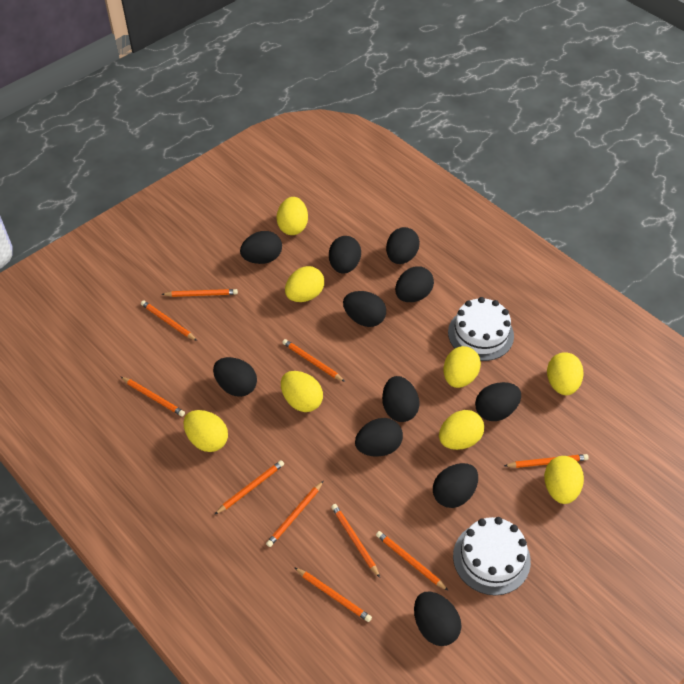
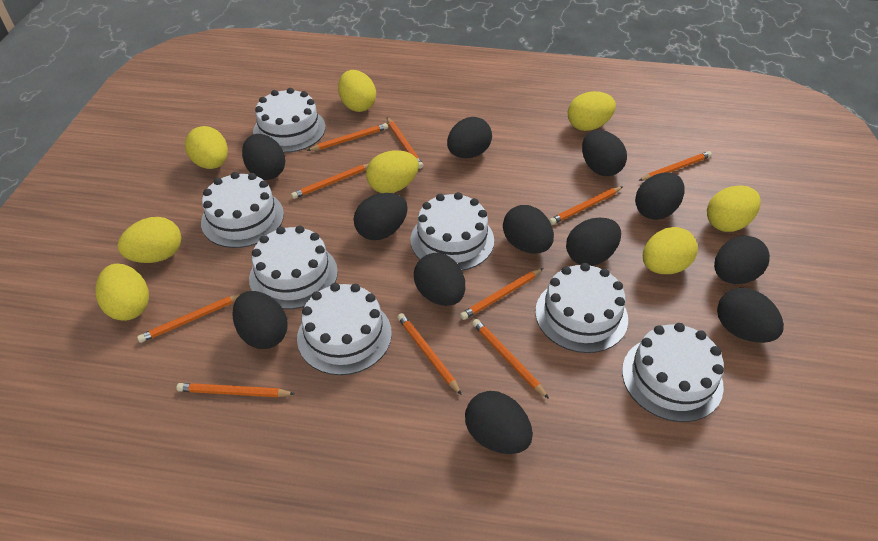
black egg: [213,357,257,397] [240,231,282,264] [329,236,361,273] [343,291,386,327] [355,418,403,457] [382,376,419,422] [386,227,420,264] [395,266,434,302] [414,592,462,646] [433,463,478,508] [475,382,521,421] = 11 -> [232,291,288,349] [242,134,286,180] [354,193,408,240] [414,253,465,306] [447,117,492,158] [465,391,533,454] [503,205,554,254] [566,218,621,266] [582,130,627,176] [635,172,685,220] [714,236,770,284] [717,288,784,343] = 12
white cake: [448,297,514,361] [453,517,531,595] = 2 -> [201,172,284,248] [249,226,338,309] [253,88,326,153] [297,283,392,375] [411,192,494,271] [535,263,628,353] [622,323,724,422] = 7

